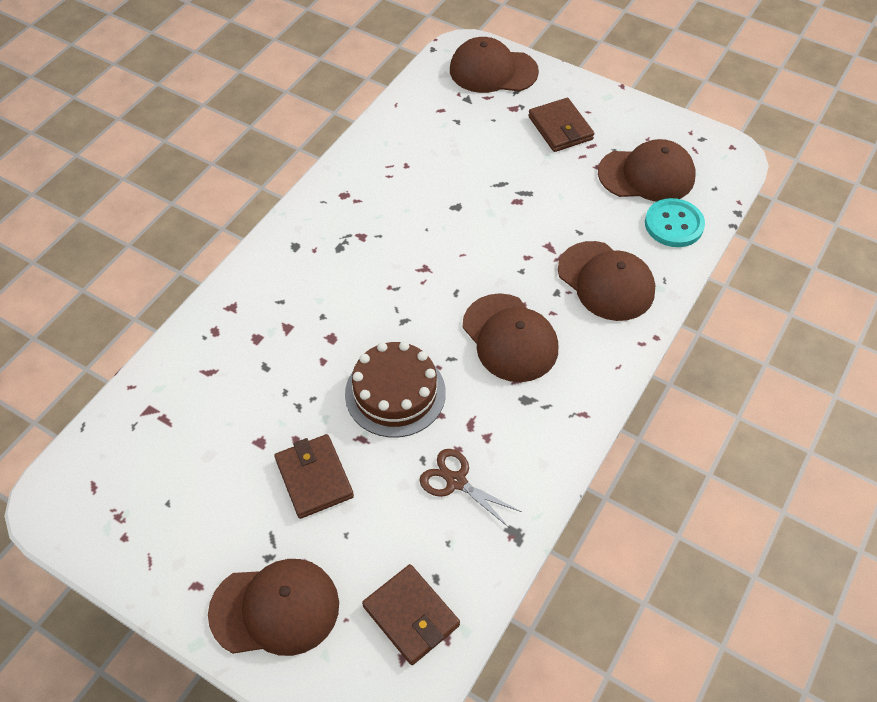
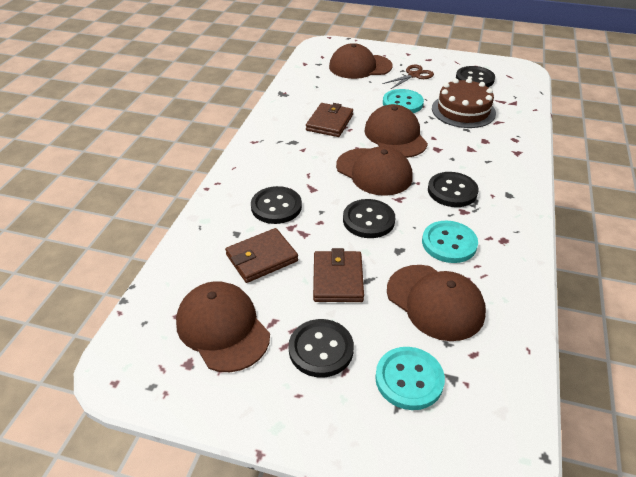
black button: none = 0 -> [251,186,302,224] [289,319,354,378] [343,199,395,238] [428,172,479,207] [456,66,495,87] = 5
turquoise button: [645,198,705,247] = 1 -> [375,347,445,410] [383,89,424,113] [422,221,478,263] = 3

